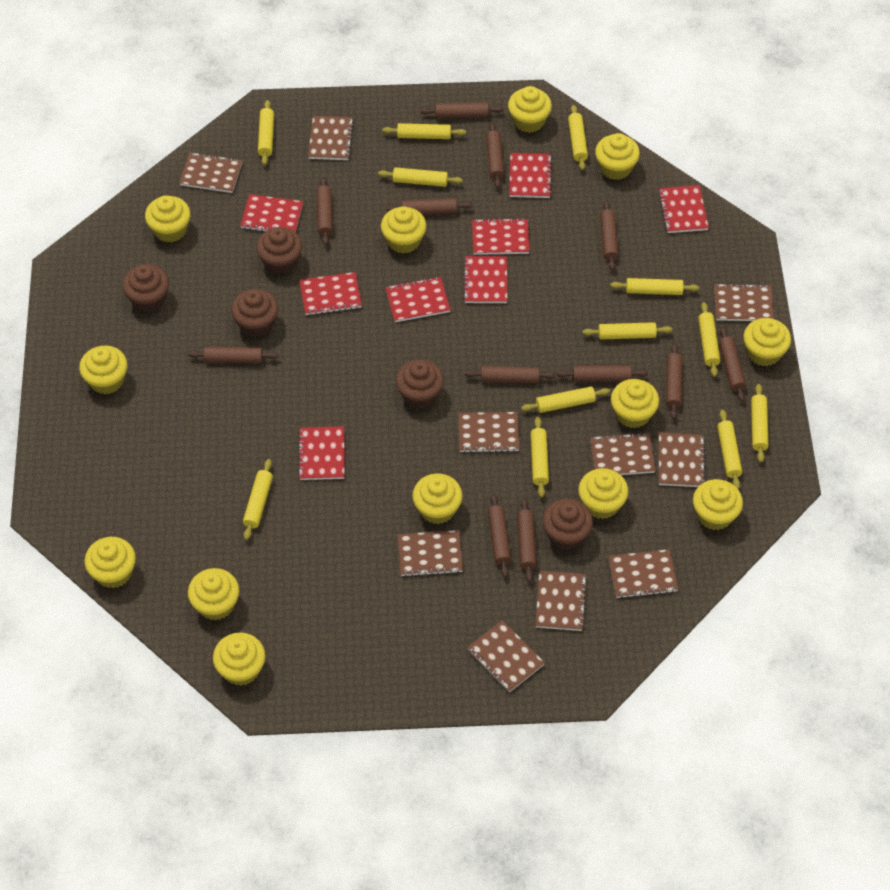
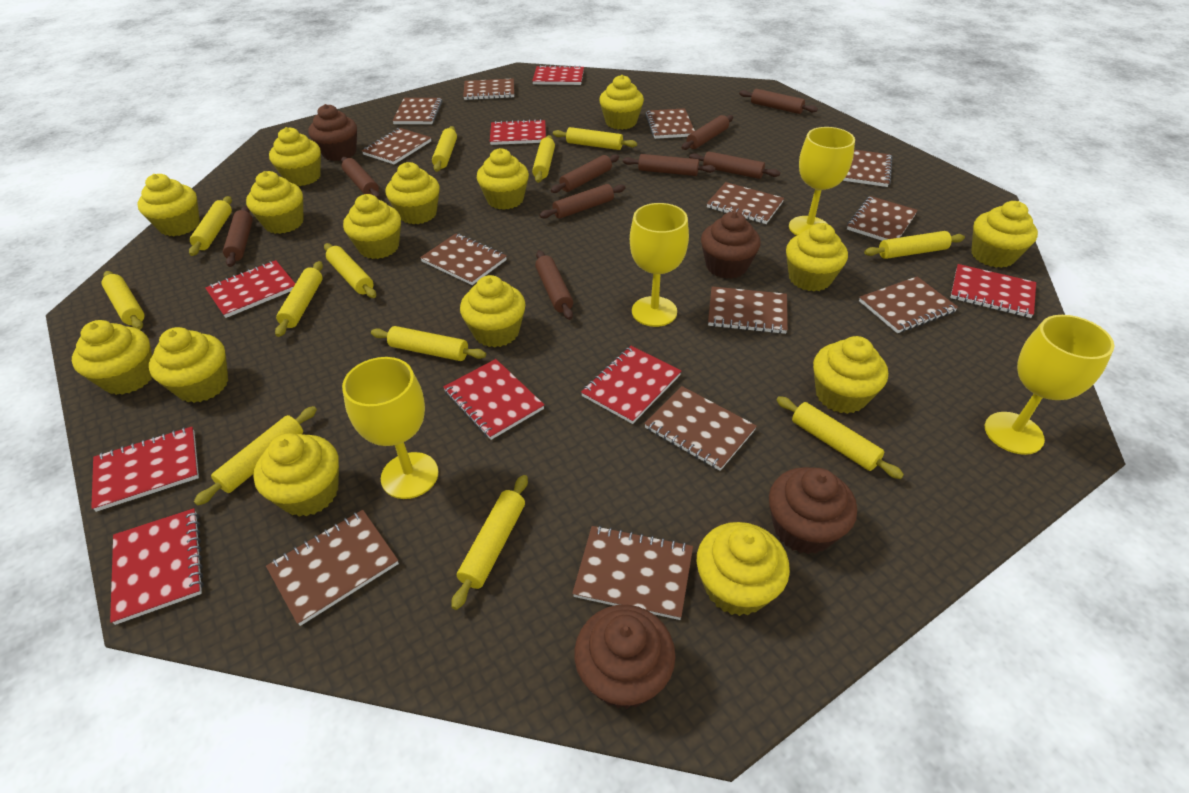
brown cupcake: [122,264,169,312] [231,289,278,337] [256,227,302,274] [396,360,444,409] [542,499,593,550] = 5 -> [308,104,357,161] [574,605,676,709] [701,211,761,279] [769,467,857,554] = 4
brown notebook: [179,152,242,193] [308,116,354,160] [398,530,463,577] [458,412,520,453] [467,620,545,692] [535,571,587,631] [590,432,656,475] [609,549,678,599] [659,432,706,487] [714,283,774,321] = 10 -> [266,510,399,626] [362,128,431,164] [392,98,442,124] [420,234,507,285] [463,78,514,100] [572,525,693,620] [644,386,757,471] [645,108,695,139] [707,182,784,224] [708,286,788,334] [843,150,892,187] [847,196,918,241] [859,276,958,333] = 13
brown rolling pin: [188,347,279,363] [317,177,333,245] [386,198,472,215] [421,103,504,118] [465,366,556,383] [486,122,504,188] [488,493,511,577] [517,498,537,582] [557,365,648,382] [600,200,619,270] [666,343,682,419] [719,327,746,402] = 12 -> [223,206,253,267] [341,157,380,199] [535,250,573,320] [539,184,626,219] [551,154,619,193] [623,154,715,176] [681,115,733,150] [689,151,780,179] [739,89,818,114] = 9
yellow cupcake: [79,346,127,394] [84,537,136,588] [145,195,191,242] [188,568,239,621] [213,633,266,686] [381,206,426,254] [412,473,463,524] [508,86,552,133] [578,468,628,519] [595,133,640,180] [611,379,659,428] [693,479,743,530] [743,318,791,366] = 13 -> [72,320,152,395] [137,174,200,236] [149,327,228,403] [246,171,303,234] [253,433,339,516] [269,127,321,186] [343,194,401,259] [385,162,440,224] [460,275,526,348] [477,148,529,210] [599,75,644,130] [697,522,790,616] [786,223,848,291] [813,336,888,414] [971,201,1038,268] = 15
yellow goblet: none = 0 -> [342,357,439,499] [630,203,689,327] [789,127,855,236] [985,315,1114,455] = 4

